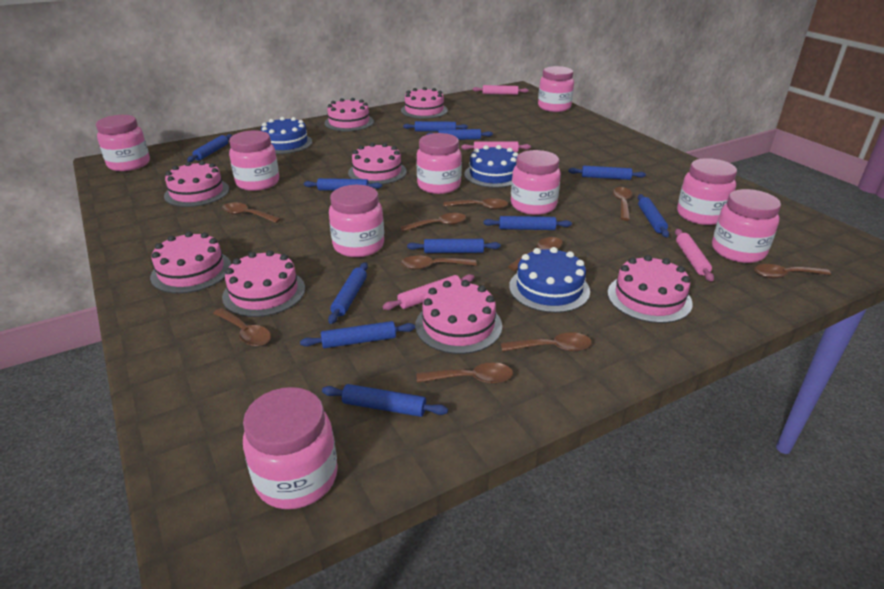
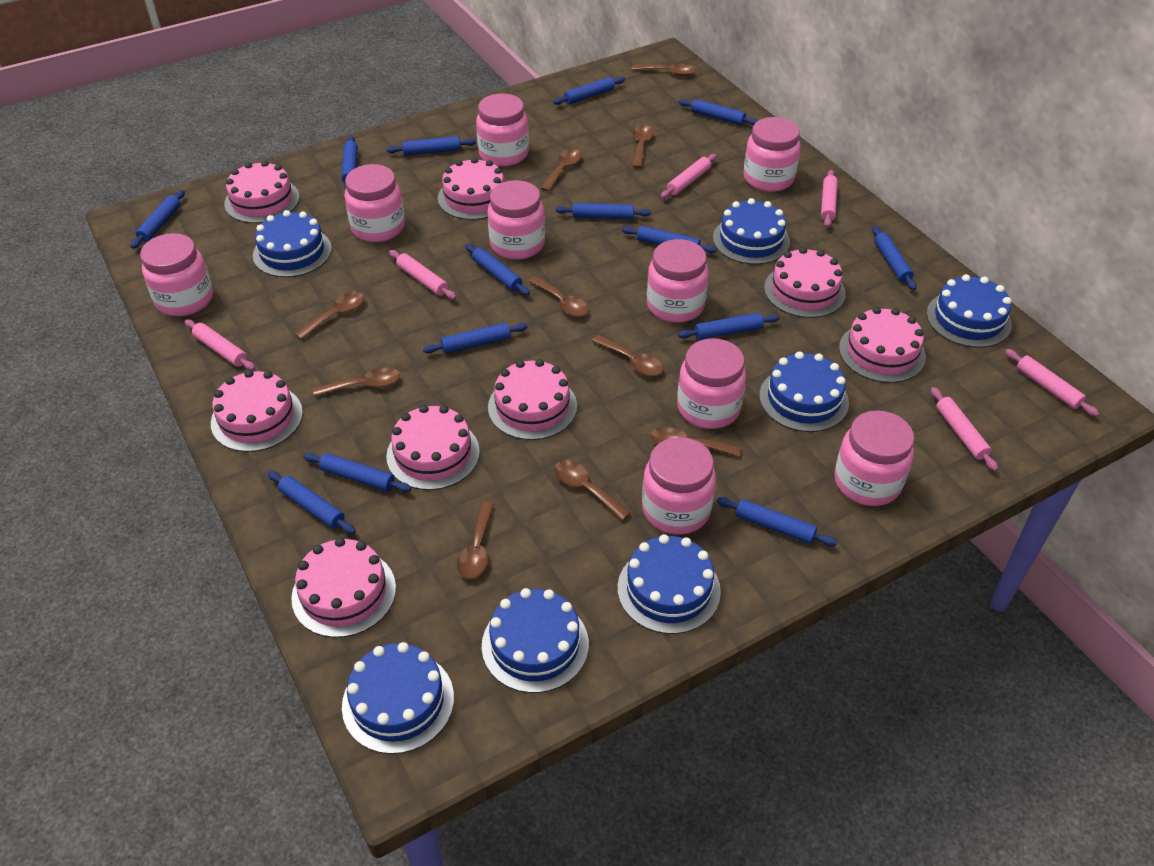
blue cake: [261,117,313,154] [464,145,518,188] [509,247,590,313] = 3 -> [253,210,332,277] [342,642,454,754] [482,588,589,693] [618,534,721,634] [713,198,790,265] [759,351,849,432] [927,274,1012,348] = 7
blue rolling pin: [187,134,233,162] [300,321,415,348] [304,178,382,191] [322,384,448,417] [328,262,368,324] [403,121,468,132] [407,239,501,253] [426,129,493,140] [484,216,572,230] [568,166,646,180] [638,194,669,237] = 11 -> [131,190,185,249] [268,471,356,534] [303,452,411,492] [341,136,358,189] [387,136,476,155] [423,323,528,354] [465,243,530,296] [553,77,625,105] [555,203,651,220] [622,226,717,253] [678,313,780,340] [679,99,758,125] [717,497,837,546] [872,226,916,290] = 14
pink rolling pin: [382,274,474,310] [461,141,531,152] [473,85,528,95] [675,229,714,281] = 4 -> [185,319,256,371] [389,250,456,300] [661,154,717,199] [821,170,838,228] [931,387,998,471] [1005,349,1099,417] = 6

